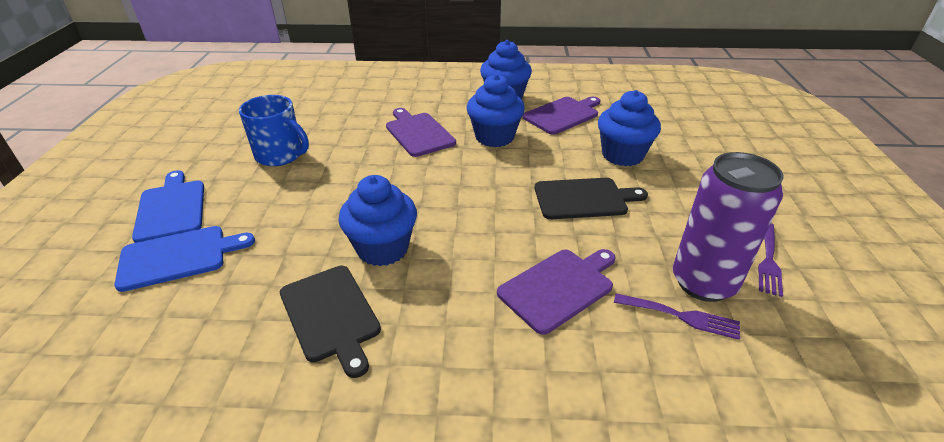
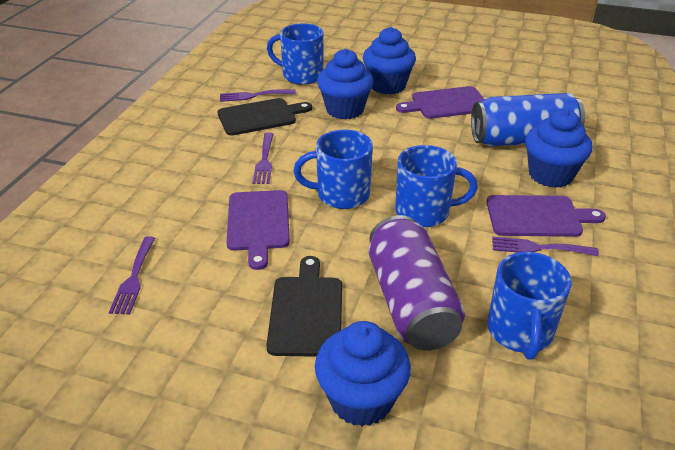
blue can: none = 0 -> [471,93,585,146] = 1
blue cutting board: [114,226,255,292] [132,170,204,243] = 2 -> none = 0
blue mug: [239,95,309,166] = 1 -> [267,24,323,85] [293,130,373,209] [395,145,478,227] [488,252,572,360] = 4
purple fork: [614,293,740,340] [758,223,783,297] = 2 -> [109,236,155,315] [220,89,296,102] [252,133,274,184] [492,237,599,256] = 4

